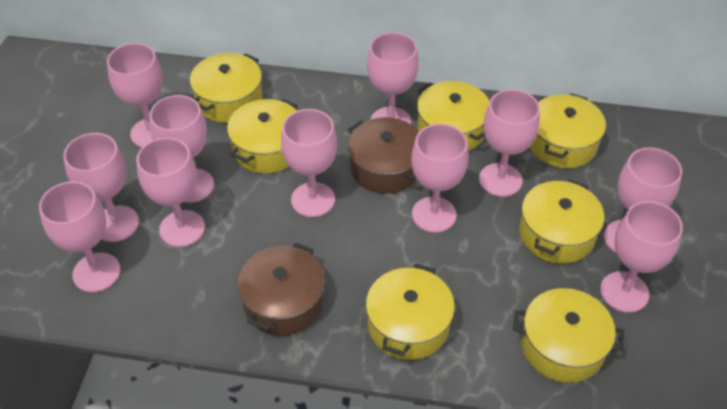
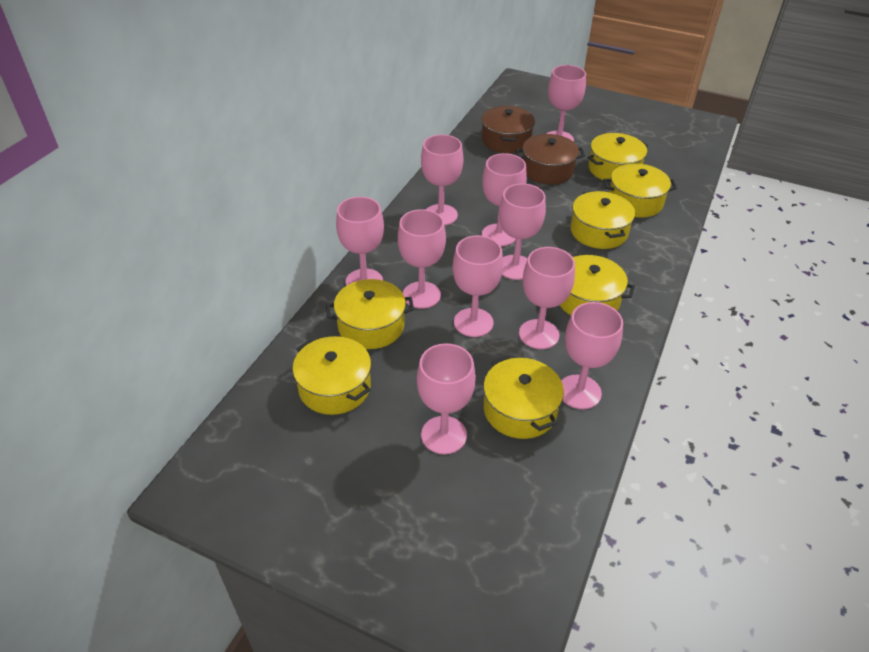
pink goblet: [39,181,121,292] [63,133,139,242] [107,43,163,147] [136,137,205,247] [149,95,214,203] [281,109,337,217] [367,32,419,124] [411,124,469,233] [479,89,540,197] [600,201,683,313] [604,148,682,253] = 11 -> [336,197,384,286] [398,209,446,309] [417,343,476,454] [421,134,464,225] [453,235,503,337] [482,153,527,247] [499,183,546,280] [519,247,575,349] [546,65,586,142] [561,302,623,409] = 10

